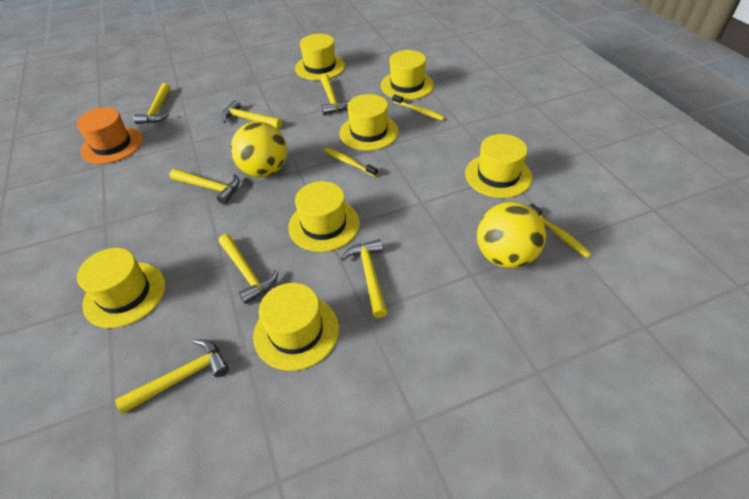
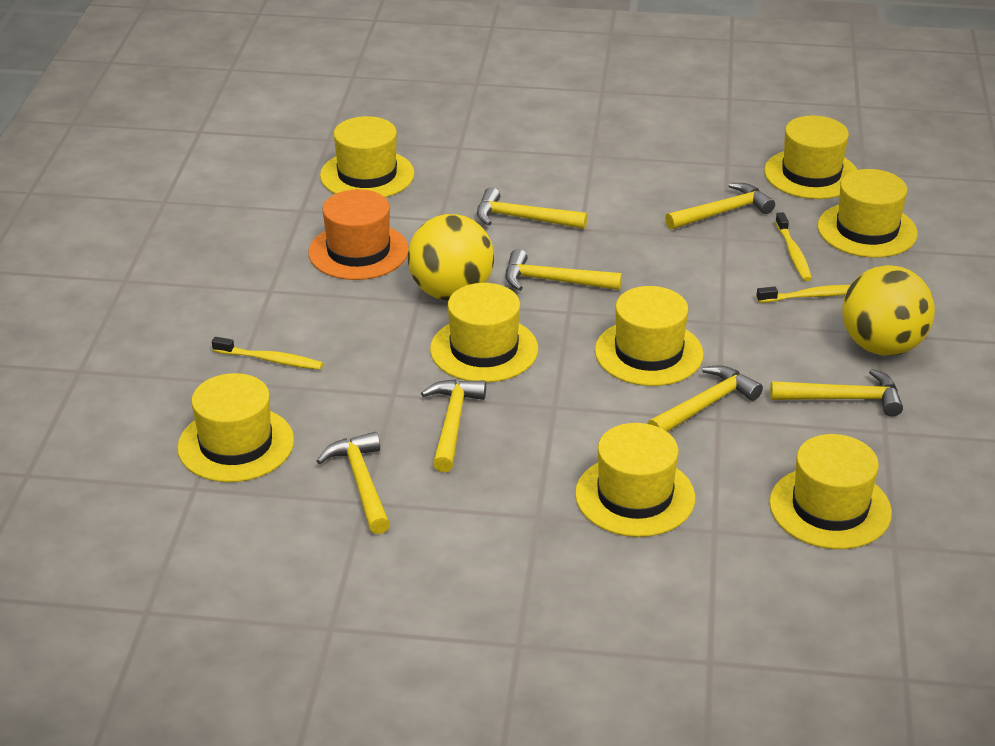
yellow hat: [77,248,165,328] [253,283,339,371] [288,181,360,252] [295,34,345,80] [340,94,399,151] [381,50,434,100] [465,134,532,198] = 7 -> [177,373,294,482] [320,116,415,198] [430,283,538,383] [575,423,695,537] [595,286,704,386] [764,116,857,199] [769,434,892,549] [818,169,917,258] = 8

